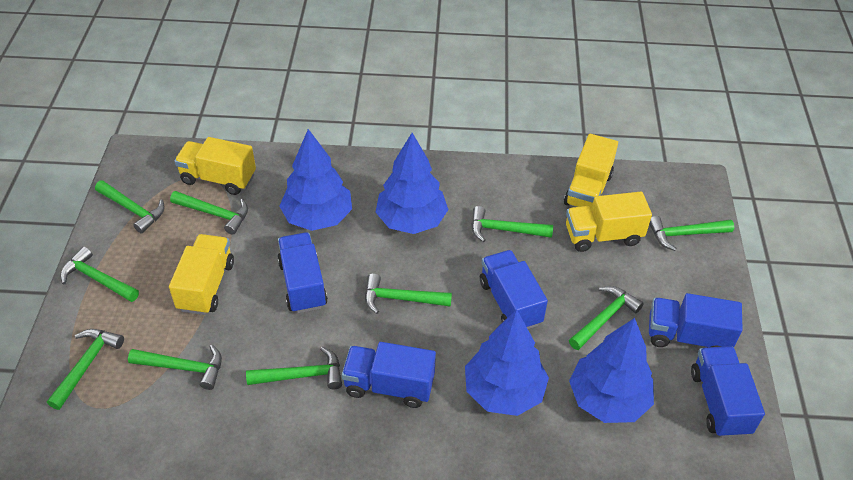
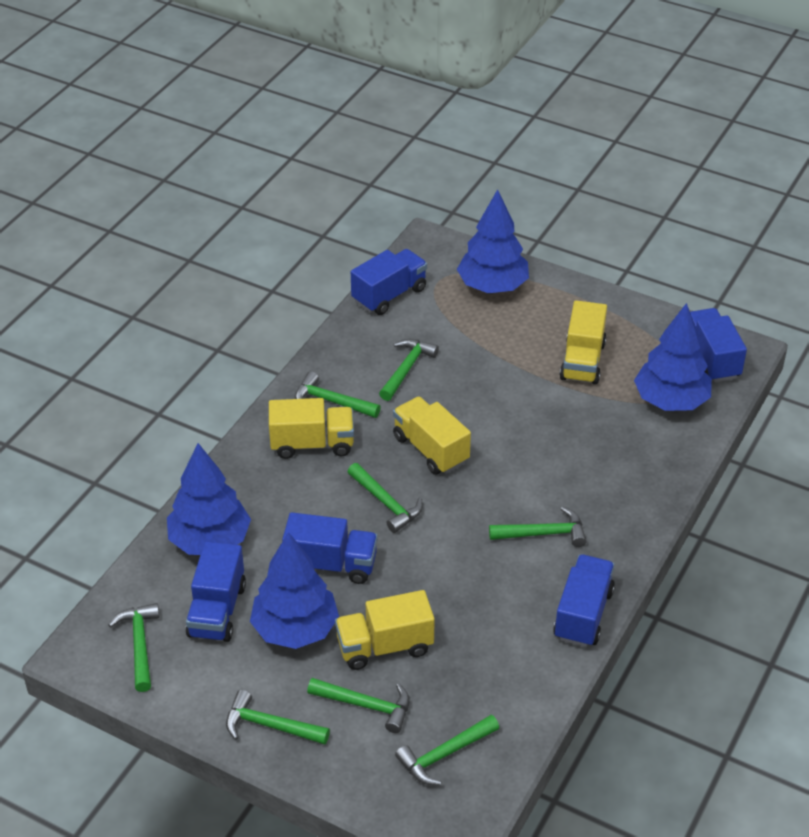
green hammer: [47,329,124,410] [60,246,139,302] [95,180,165,234] [128,345,222,390] [170,191,248,235] [246,347,342,389] [365,273,452,314] [471,206,553,242] [569,286,644,350] [649,216,734,251] = 10 -> [109,603,160,692] [226,690,330,745] [295,371,381,418] [307,678,410,733] [348,463,423,533] [379,339,439,401] [395,715,499,785] [489,506,587,547] = 8

